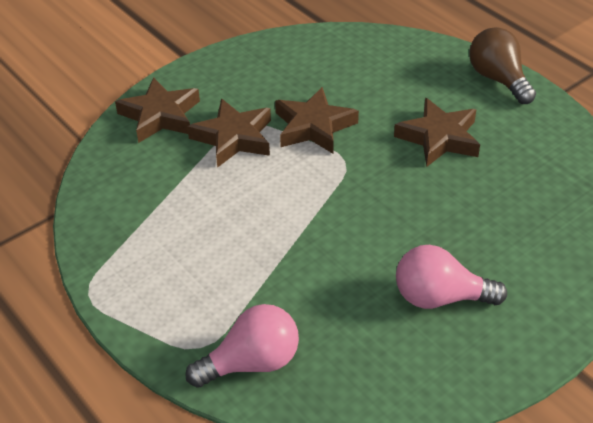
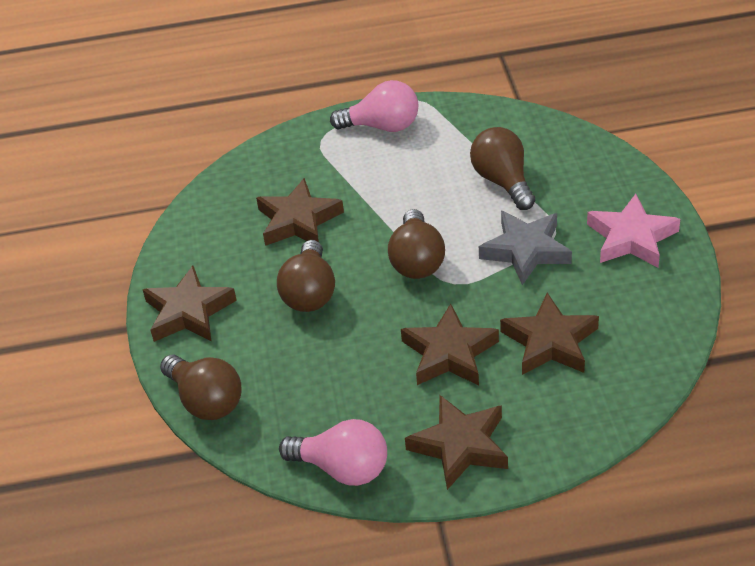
brown light bulb: [469,27,536,104] = 1 -> [160,355,242,420] [277,240,335,312] [388,209,445,279] [470,127,535,210] = 4
brown star: [115,77,200,143] [187,99,271,168] [275,87,359,154] [394,98,480,167] = 4 -> [142,266,237,342] [256,178,344,246] [401,304,499,386] [405,395,508,490] [500,293,599,375] = 5
grey star: none = 0 -> [479,211,572,285] = 1
pink star: none = 0 -> [587,194,680,268] = 1

